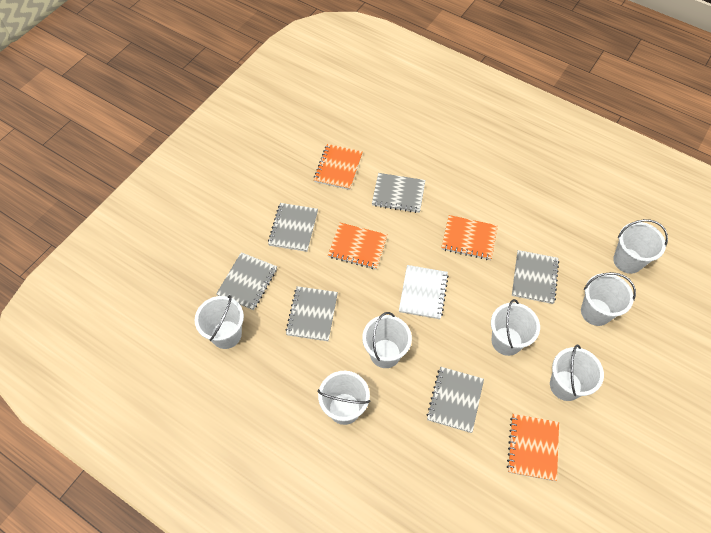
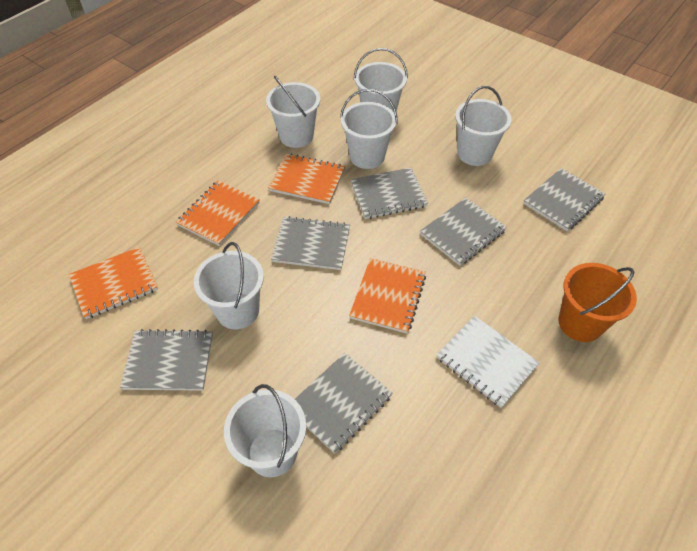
orange bucket: none = 0 -> [558,263,637,342] = 1
white bucket: [195,295,244,349] [318,371,370,425] [362,312,412,368] [491,299,540,356] [550,345,604,401] [581,272,636,326] [613,219,668,274] = 7 -> [194,242,264,329] [224,384,306,477] [266,76,320,148] [340,89,397,169] [354,48,408,112] [455,86,512,166] = 6

